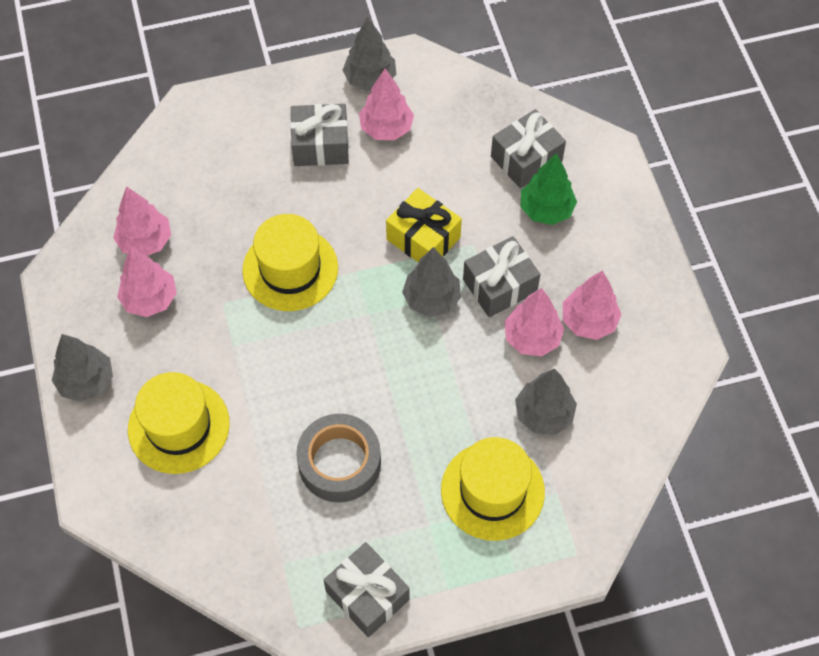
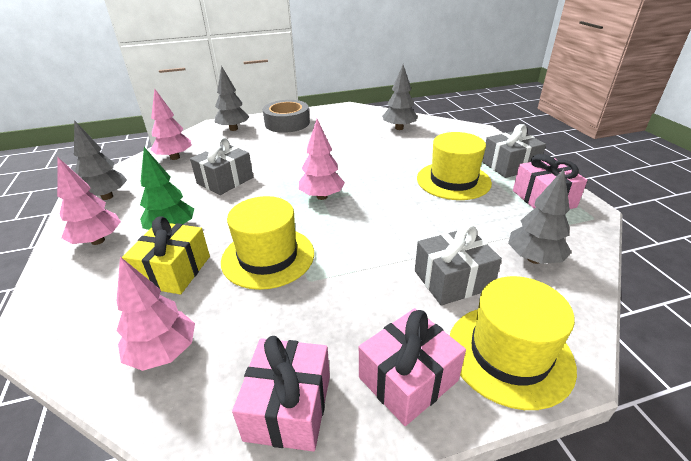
grey gift: [290,104,349,166] [324,542,410,637] [463,236,540,317] [491,109,566,188] = 4 -> [190,137,253,195] [415,224,502,305] [482,124,546,178] = 3
pink gift: none = 0 -> [232,336,330,452] [359,308,466,426] [513,154,587,209] = 3
pink tree: [113,186,171,256] [117,247,177,317] [359,69,414,140] [504,288,564,356] [563,270,622,340] = 5 -> [57,157,121,245] [117,257,195,371] [151,89,192,160] [299,119,345,200] = 4

